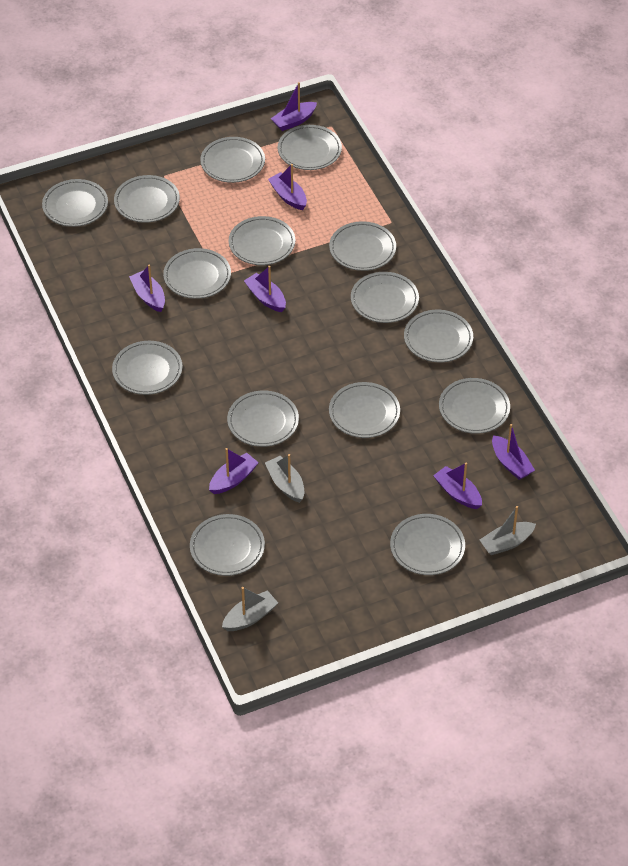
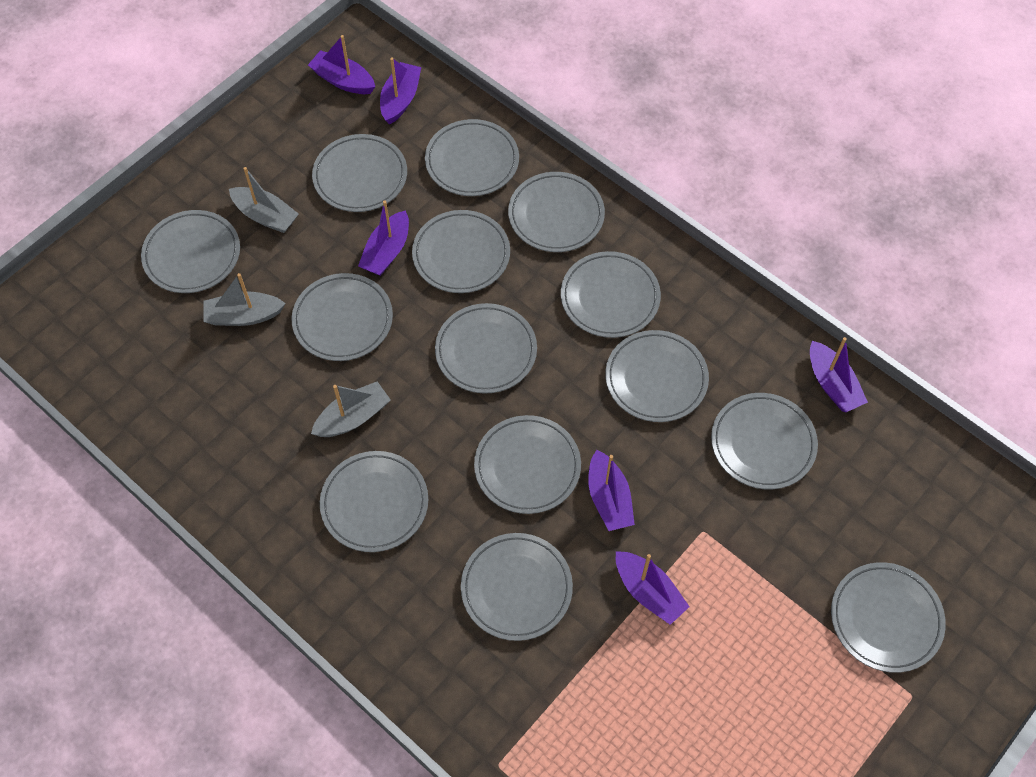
grey plate: [42,179,108,227] [112,341,183,395] [114,175,180,223] [163,248,231,299] [190,514,265,576] [200,137,265,183] [227,390,299,447] [229,216,295,265] [278,125,342,170] [329,221,396,271] [329,382,400,438] [351,272,419,323] [390,514,465,575] [404,310,473,362] [439,378,510,434] = 15 -> [141,210,240,293] [291,273,393,361] [312,134,407,212] [320,451,428,552] [412,210,510,293] [425,119,519,196] [435,303,537,394] [461,533,573,641] [474,415,581,514] [508,172,605,252] [561,251,661,338] [605,330,709,422] [711,393,818,489] [831,562,946,673] = 14
purple boat: [129,264,165,312] [209,448,259,494] [244,266,286,312] [268,164,307,210] [271,82,317,131] [433,463,482,509] [492,424,535,480] = 7 -> [308,35,375,94] [358,201,409,276] [380,58,421,125] [588,450,635,531] [616,551,690,625] [810,337,868,412] = 6

